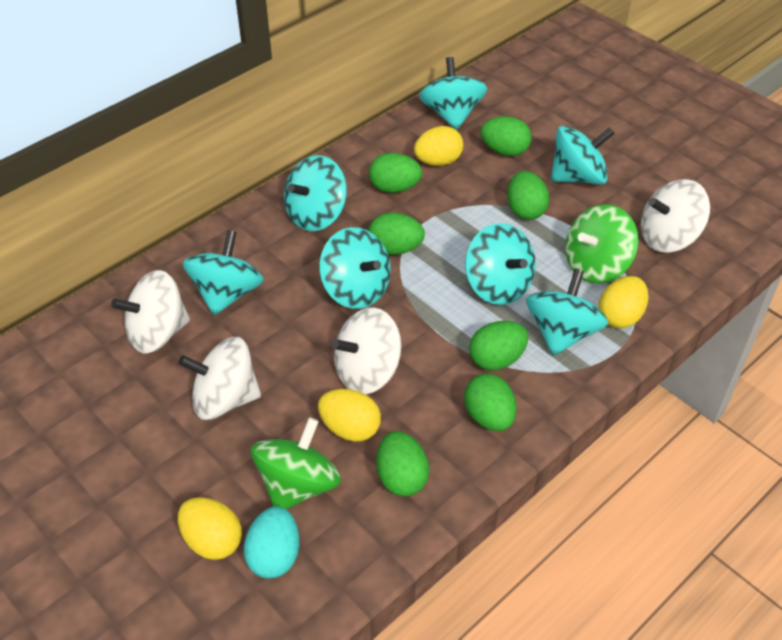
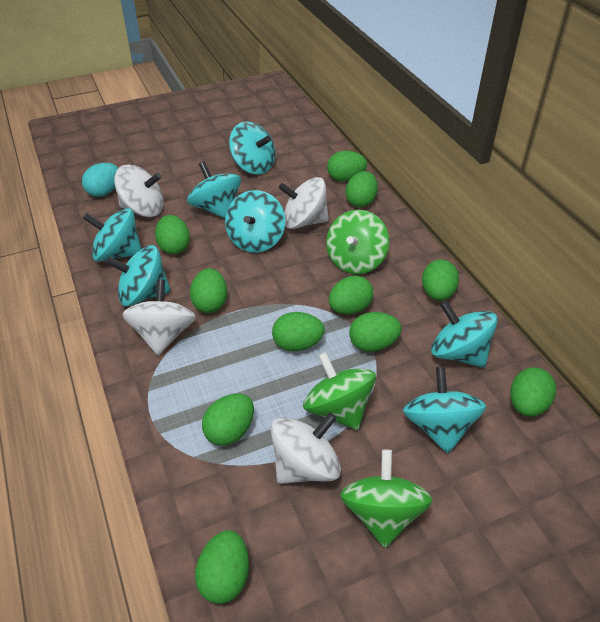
green egg: [368,213,425,255] [369,153,422,193] [376,431,429,497] [464,374,517,431] [469,321,528,371] [480,116,532,156] [507,171,549,220] = 7 -> [155,215,190,254] [190,268,227,313] [195,530,249,604] [202,394,254,446] [272,312,325,351] [327,151,367,182] [329,275,373,314] [345,171,378,207] [349,312,402,352] [422,260,459,301] [510,367,556,417] = 11
green spinning top: [251,417,341,510] [565,204,639,284] = 2 -> [303,352,376,430] [326,210,389,274] [340,449,432,548] = 3
yellow egg: [178,497,242,560] [318,389,381,442] [414,126,463,166] [599,276,648,328] = 4 -> none = 0

